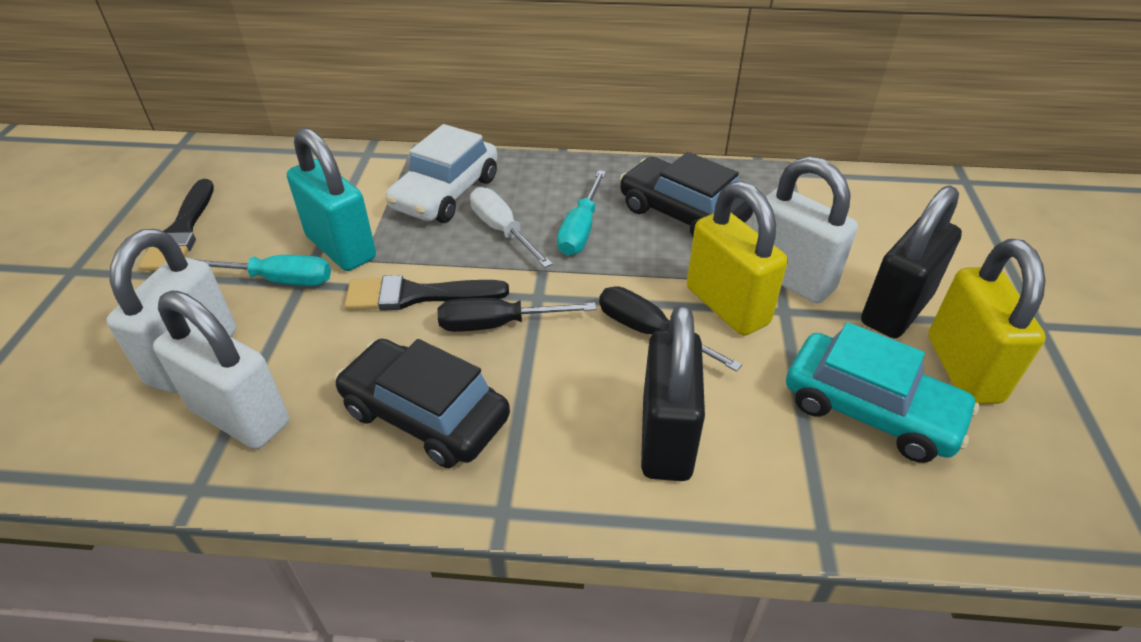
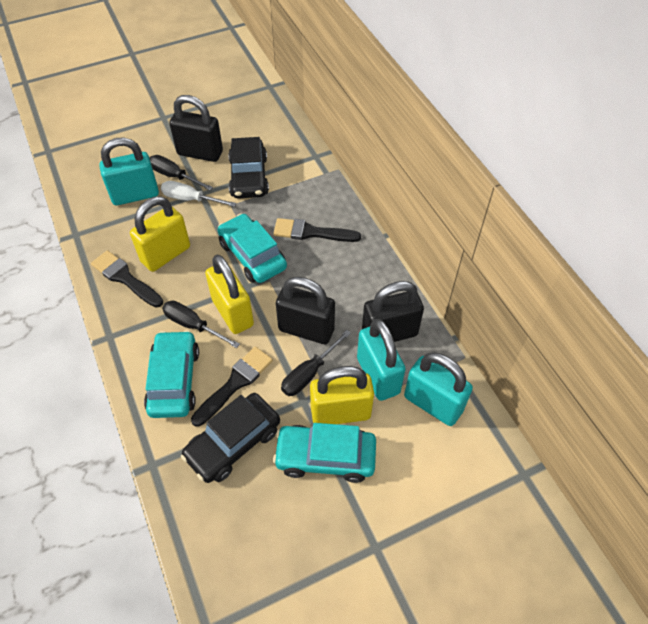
black brush: [139,179,214,271] [345,275,509,311] = 2 -> [91,250,163,308] [191,346,273,427] [273,218,361,242] = 3
black padlock: [641,304,705,481] [861,185,962,338] = 2 -> [169,95,223,162] [276,277,335,344] [362,281,424,342] = 3
black screwdriver: [437,298,596,332] [599,286,742,372] = 2 -> [150,155,213,190] [162,300,240,348] [281,330,351,396] = 3
turquoise car: [786,322,979,463] = 1 -> [144,330,199,418] [218,213,287,283] [273,423,376,483] = 3
turquoise padlock: [287,128,376,271] = 1 -> [99,137,159,206] [357,319,406,401] [404,352,473,426] = 3
turquoise screwdriver: [195,255,331,286] [557,170,606,256] = 2 -> none = 0
white car: [386,124,497,223] = 1 -> none = 0
white padlock: [106,229,236,393] [153,291,289,449] [754,156,858,303] = 3 -> none = 0
yellow padlock: [687,181,788,336] [928,239,1046,404] = 2 -> [130,196,190,272] [205,255,254,334] [310,366,374,424] = 3

